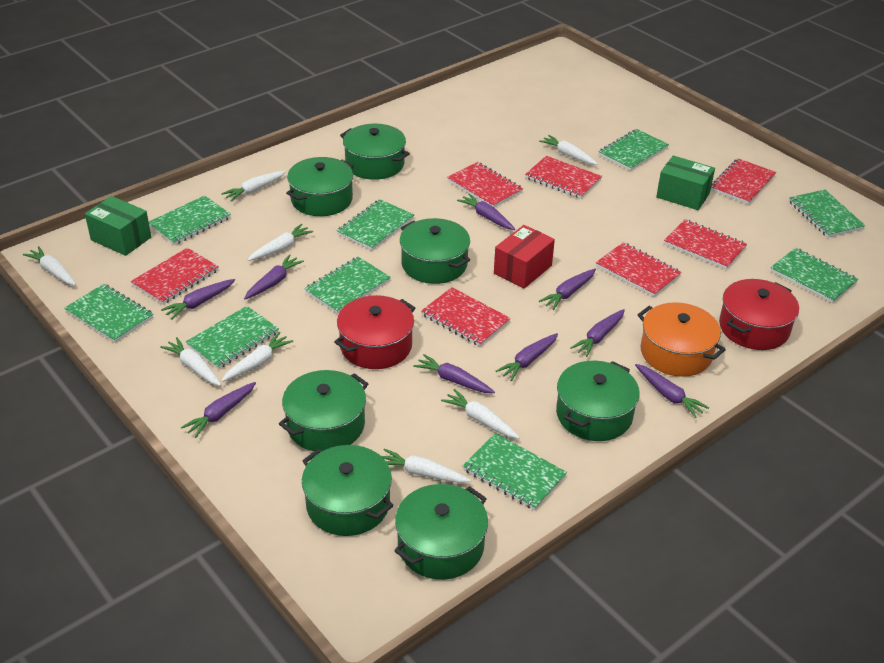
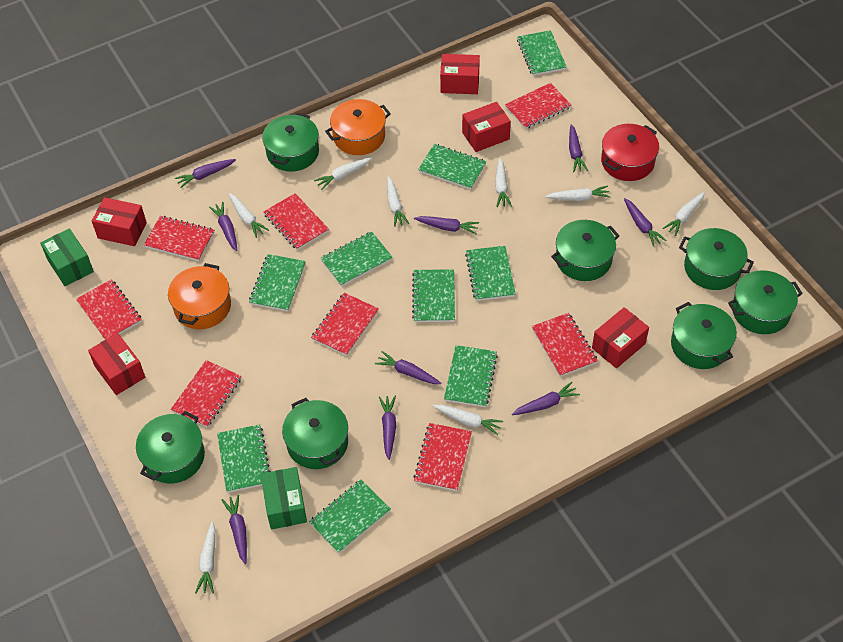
orange pot: [638,302,726,377] = 1 -> [168,263,231,329] [325,99,391,155] = 2
red box: [494,225,555,289] = 1 -> [88,333,145,395] [92,197,147,246] [440,54,480,94] [462,102,511,152] [592,307,649,368] = 5
red notebook: [131,248,219,305] [421,287,511,347] [447,162,523,207] [525,156,602,199] [596,242,682,297] [664,219,747,269] [711,159,776,204] = 7 -> [76,279,142,340] [144,216,214,261] [171,360,242,428] [263,193,329,250] [311,293,379,356] [413,423,472,491] [505,83,571,129] [532,313,598,377] = 8
red pot: [334,295,415,369] [719,279,799,350] = 2 -> [601,124,659,181] = 1

